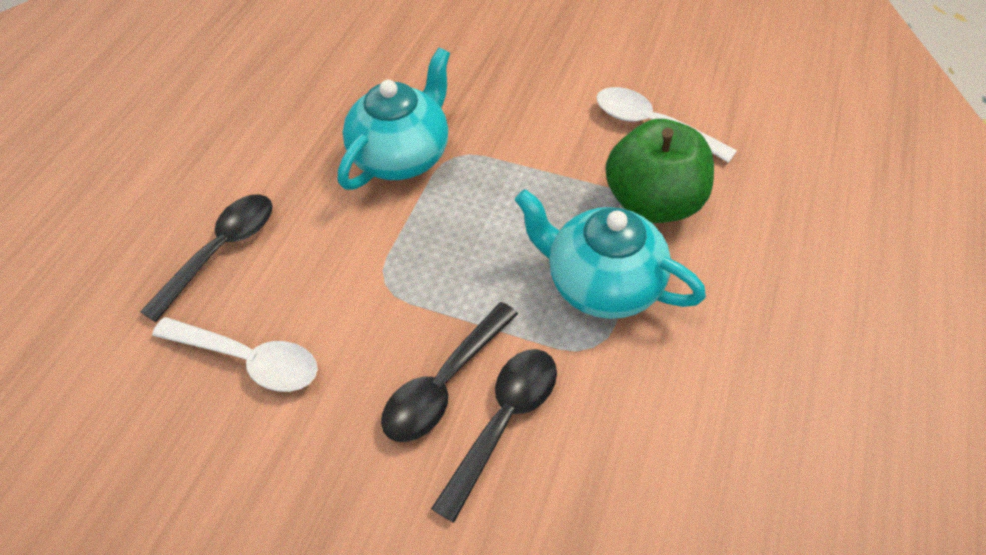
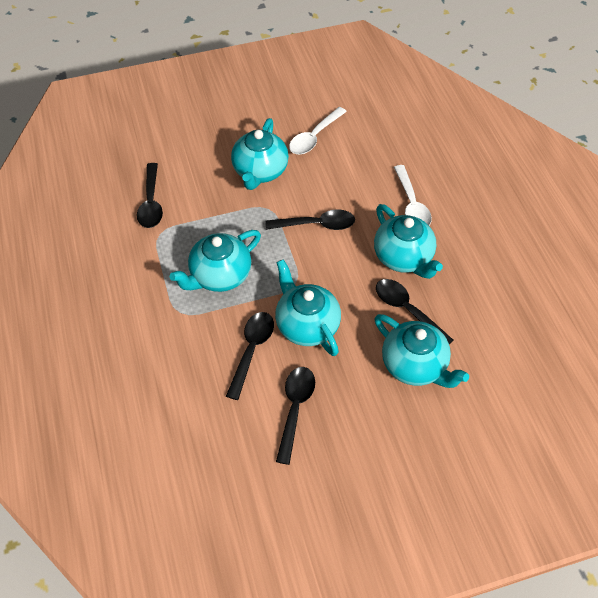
black spoon: [140,194,272,322] [381,302,518,442] [431,349,557,523] = 3 -> [137,163,163,228] [226,312,274,400] [265,209,355,230] [276,367,315,465] [376,279,453,344] = 5
green apple: [605,119,714,223] = 1 -> none = 0
turquoise teapot: [338,48,450,190] [515,189,706,319] = 2 -> [170,230,261,292] [231,118,289,190] [275,259,341,356] [374,204,443,279] [374,314,469,388] = 5

